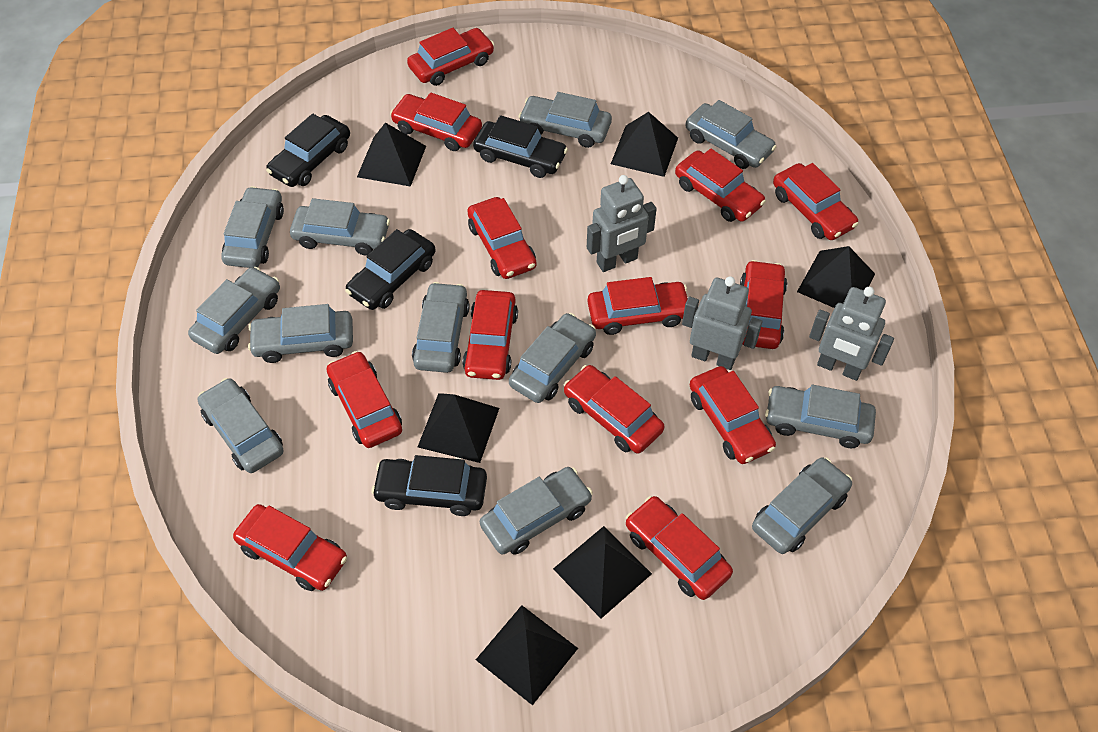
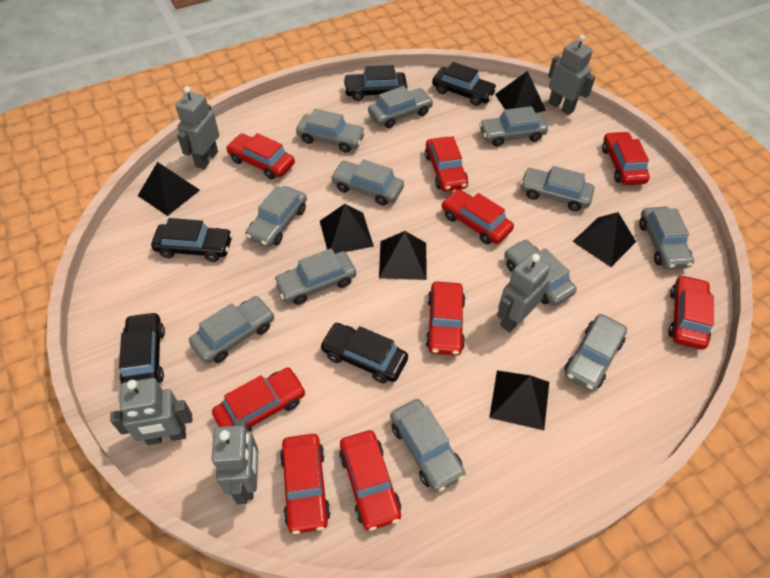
black car: [266,113,350,187] [345,229,436,310] [371,455,487,516] [473,115,568,178] = 4 -> [119,312,165,384] [151,218,233,262] [320,323,408,383] [343,65,407,101] [432,62,497,106] = 5
grey robot: [587,175,657,272] [682,276,762,370] [809,287,894,381] = 3 -> [110,378,192,445] [176,86,219,169] [211,420,258,504] [497,254,550,332] [548,35,595,115] = 5
red car: [233,504,347,591] [327,351,402,448] [390,93,482,151] [407,28,494,86] [463,290,518,380] [467,197,537,279] [564,365,664,454] [587,277,688,335] [626,496,733,600] [675,149,766,222] [690,366,776,464] [740,260,787,349] [773,163,858,240] = 13 -> [212,368,306,432] [226,133,295,179] [280,434,331,534] [339,430,401,531] [425,136,468,192] [425,281,465,356] [442,189,514,245] [602,131,650,185] [668,275,714,350] = 9

